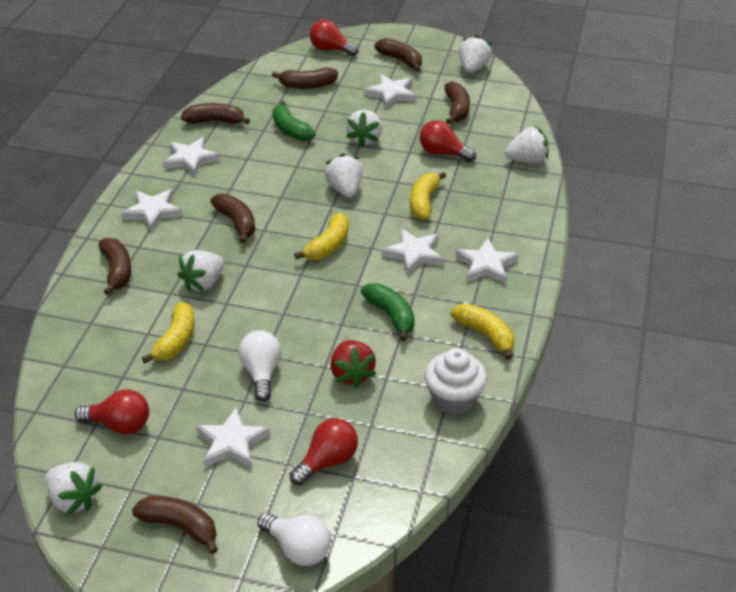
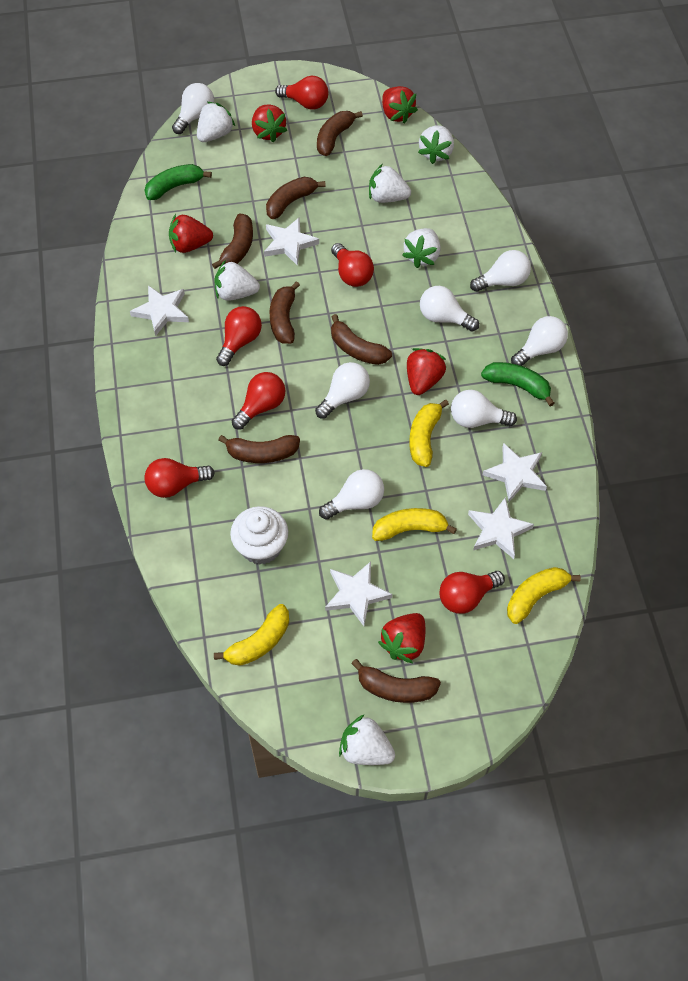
red light bulb: [75,390,149,435] [290,418,358,485] [309,19,359,56] [420,120,476,162] = 4 -> [144,458,215,498] [216,306,262,366] [232,372,286,430] [275,75,328,110] [331,243,374,287] [439,571,505,614] = 6
red strawberry: [330,340,376,388] = 1 -> [169,214,213,253] [252,104,287,143] [378,613,425,663] [382,86,418,124] [407,348,446,395] = 5
white light bulb: [239,330,281,402] [257,513,331,566] = 2 -> [172,83,214,134] [315,362,370,419] [319,469,384,520] [420,286,479,332] [451,390,517,428] [470,250,531,292] [511,316,568,366] = 7
white star: [121,189,183,232] [163,137,220,176] [196,408,270,468] [364,74,416,108] [382,229,443,275] [456,238,519,284] = 6 -> [130,285,189,336] [264,217,319,266] [325,562,392,626] [468,497,534,559] [483,443,547,502] = 5

